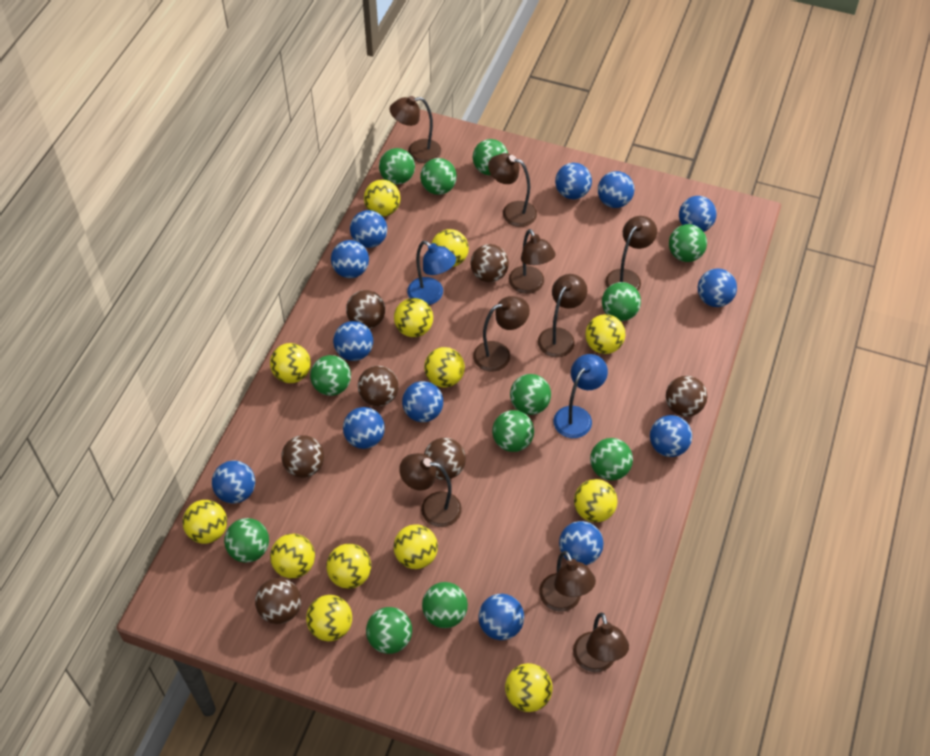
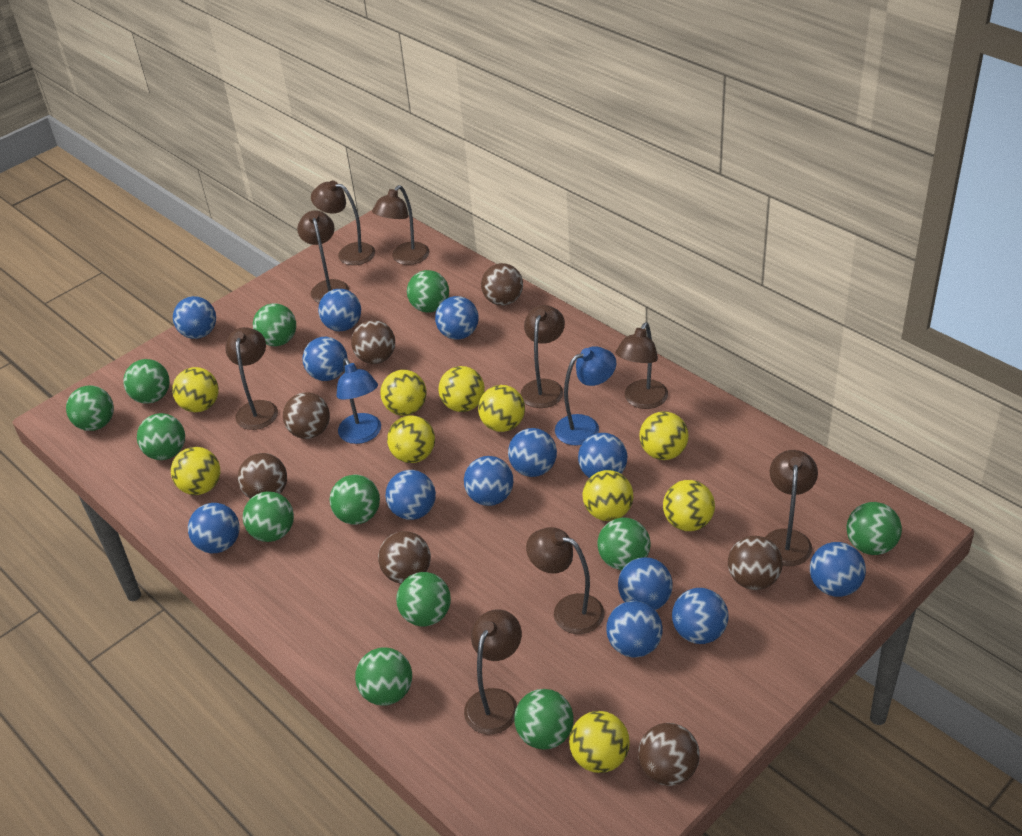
yellow ball: [182,500,227,544] [270,343,311,383] [270,534,315,579] [306,595,352,641] [326,544,371,589] [364,180,401,217] [393,524,438,569] [394,298,433,337] [424,347,465,387] [431,229,469,267] [505,663,553,712] [574,479,618,523] [585,314,625,354] = 13 -> [171,447,220,495] [172,367,219,412] [380,370,427,416] [387,415,435,463] [438,366,485,412] [478,385,525,432] [569,711,630,773] [583,470,633,521] [639,411,689,460] [663,480,715,531] = 10

